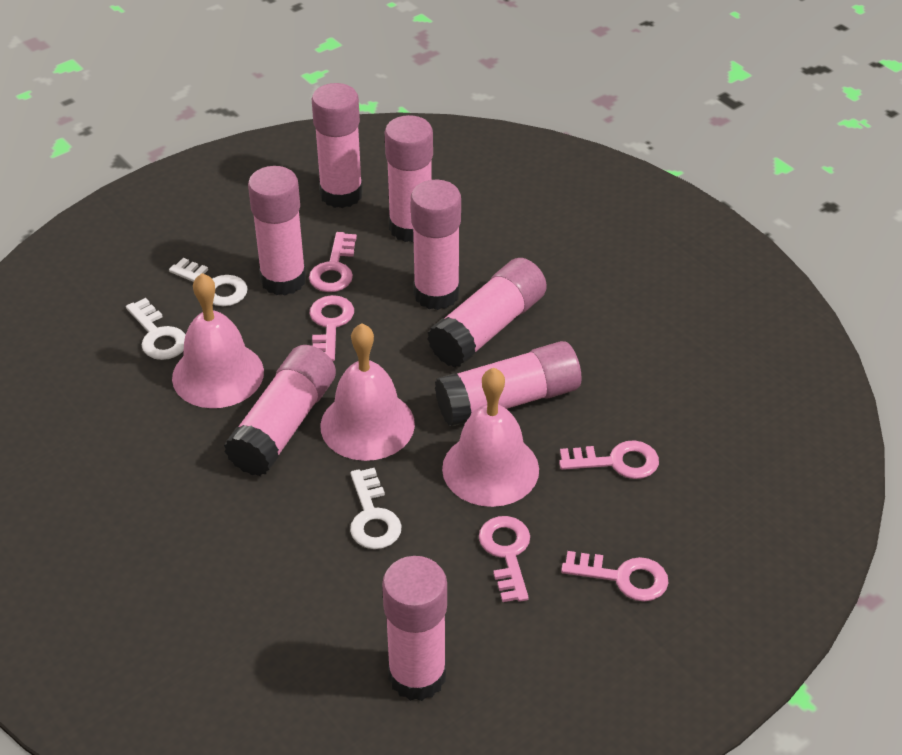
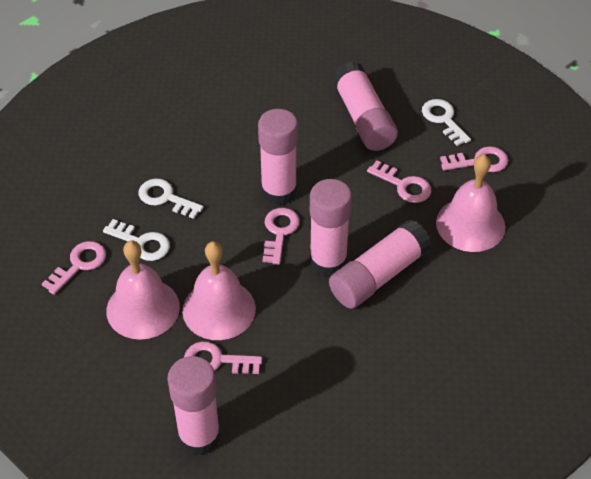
pink glue stick: [224,345,336,476] [248,166,306,295] [312,83,363,208] [382,556,447,701] [385,115,433,243] [411,180,461,310] [427,258,547,368] [435,341,582,427] = 8 -> [167,356,220,456] [258,109,298,205] [310,179,352,277] [329,220,432,309] [332,61,398,151] = 5

